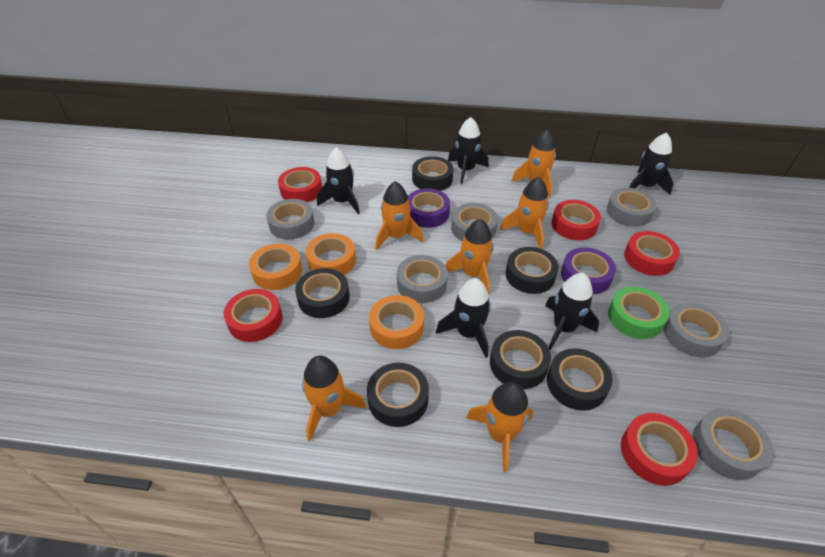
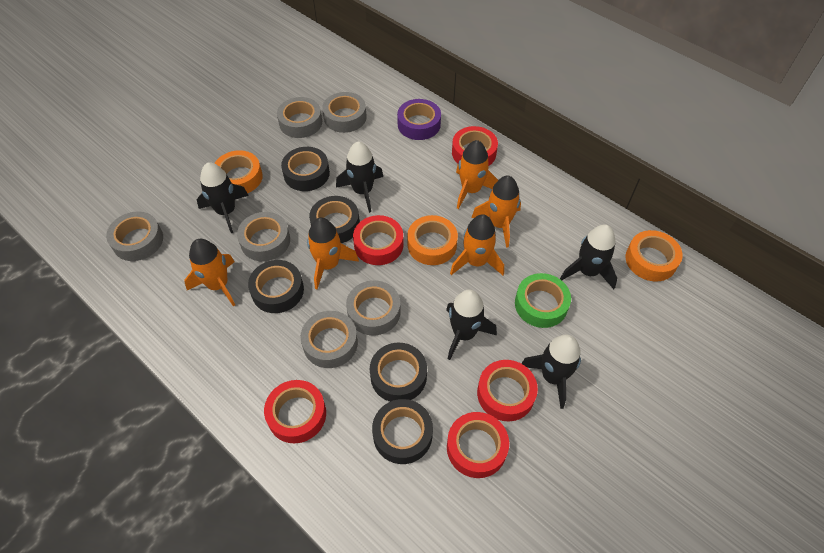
black tape: [295,268,350,318] [367,363,429,427] [412,156,453,191] [490,330,551,389] [506,247,559,294] [547,348,613,411] = 6 -> [248,260,304,313] [281,147,330,191] [309,196,360,243] [370,343,427,402] [372,399,433,464] = 5
orange rocket: [302,356,366,441] [375,181,423,250] [446,219,494,295] [466,382,533,473] [500,177,549,249] [511,129,556,197] = 6 -> [184,239,235,306] [307,218,359,289] [450,214,504,275] [456,140,498,209] [471,176,521,248] = 5
purple tape: [408,188,450,228] [561,247,616,294] = 2 -> [397,99,441,140] = 1

